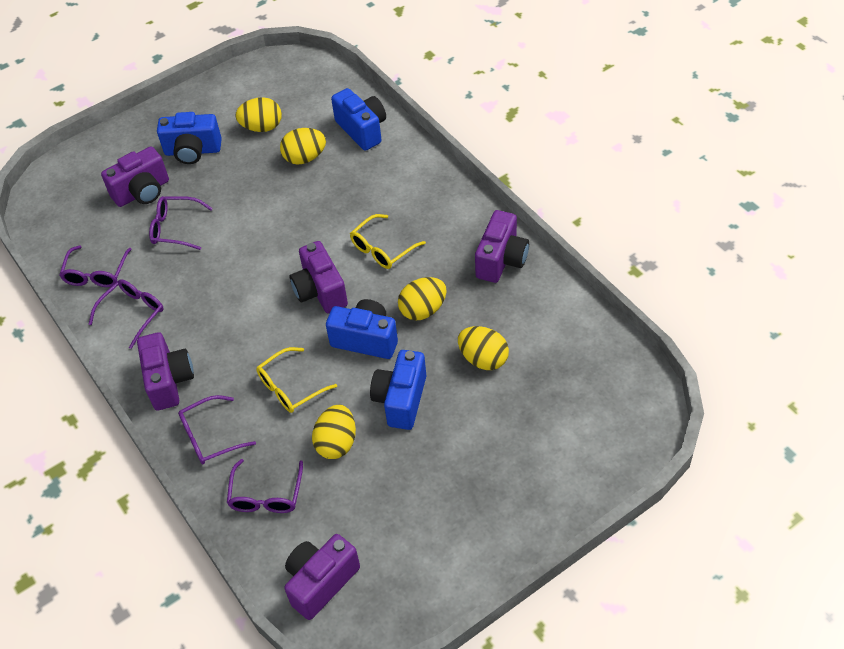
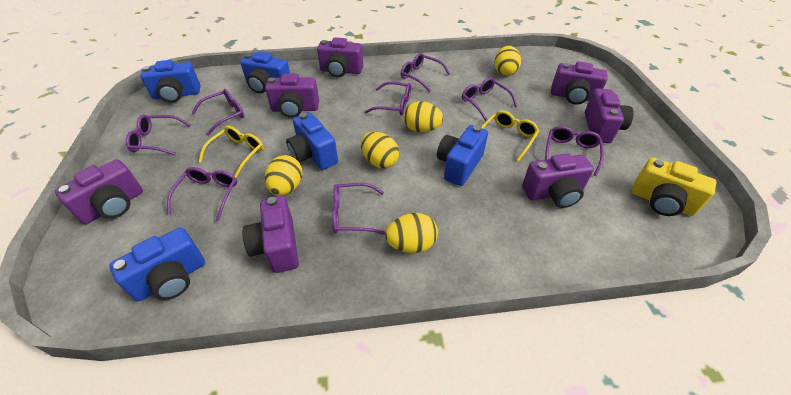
blue camera: [157,112,222,164] [326,299,398,359] [331,88,386,151] [370,350,426,430] = 4 -> [109,227,205,301] [140,60,200,103] [240,52,290,93] [286,112,338,170] [437,125,488,186] = 5
purple camera: [101,146,169,207] [137,332,194,410] [284,534,360,620] [290,241,348,314] [475,210,529,283] = 5 -> [55,159,143,224] [242,196,299,273] [265,74,319,118] [317,38,363,77] [522,153,594,208] [551,61,608,104] [585,89,634,143] = 7
purple glasses: [59,245,131,287] [88,279,164,349] [149,196,213,250] [178,395,256,464] [227,459,303,513] = 5 -> [126,115,190,155] [167,167,237,222] [192,89,244,135] [332,183,385,235] [364,82,411,115] [401,53,450,92] [462,78,518,121] [545,126,604,176] = 8
yellow camera: none = 0 -> [632,158,717,216] = 1

